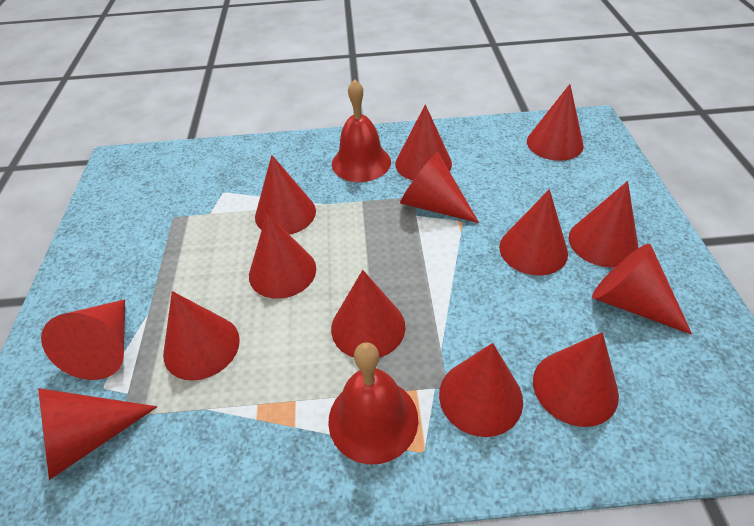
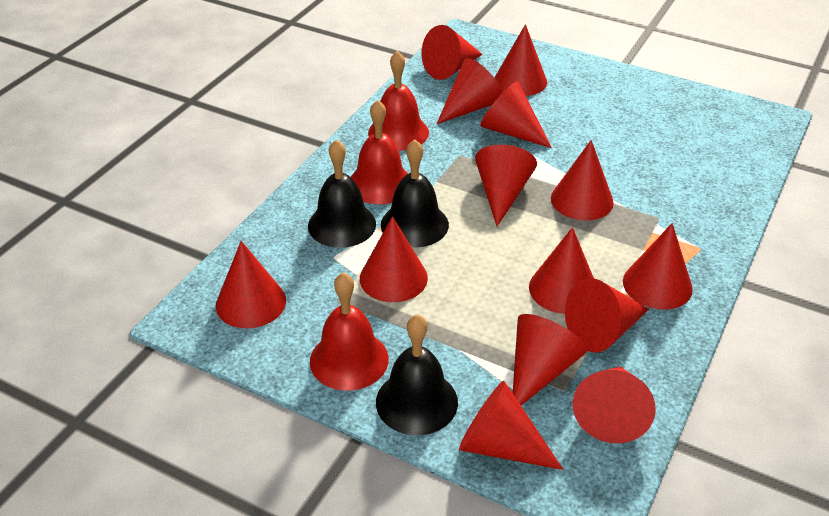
black bell: none = 0 -> [308,139,376,248] [376,314,458,435] [381,139,449,247] = 3
red bell: [328,342,418,465] [332,79,391,182] = 2 -> [310,272,389,391] [351,100,408,204] [368,51,429,151] = 3

